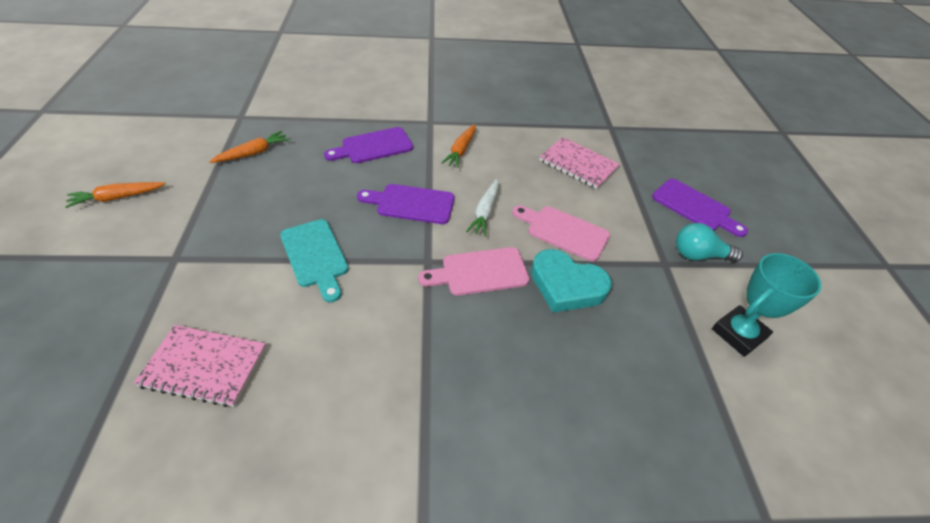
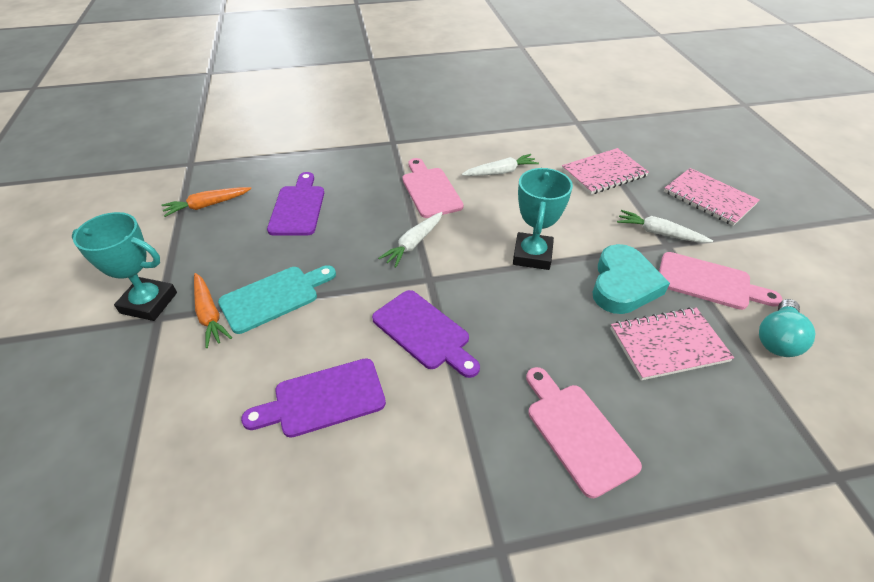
orange carrot: [65,182,166,208] [209,131,290,163] [441,124,476,168] = 3 -> [161,187,251,217] [194,273,232,348] = 2
pink cutting board: [418,247,530,296] [512,205,610,261] = 2 -> [402,158,464,218] [526,367,642,498] [659,252,782,310] = 3
pink notebook: [134,325,266,407] [540,137,620,189] = 2 -> [562,148,649,195] [610,307,734,380] [664,168,760,226] = 3
turquoise trophy: [712,253,821,357] = 1 -> [72,212,177,321] [513,168,573,270] = 2
white carrot: [466,179,499,237] = 1 -> [378,212,443,268] [462,154,539,176] [617,210,713,243] = 3

